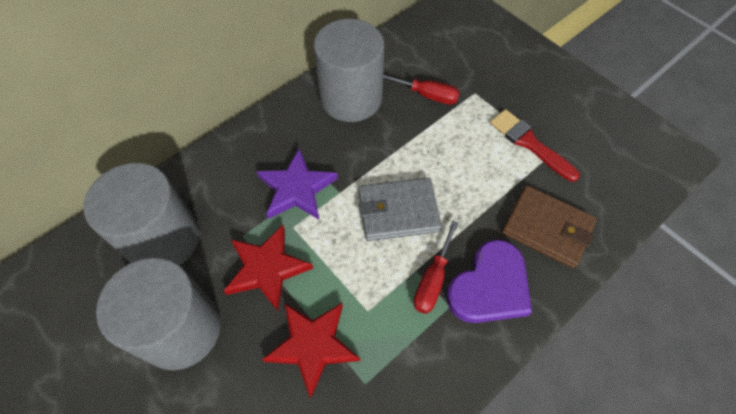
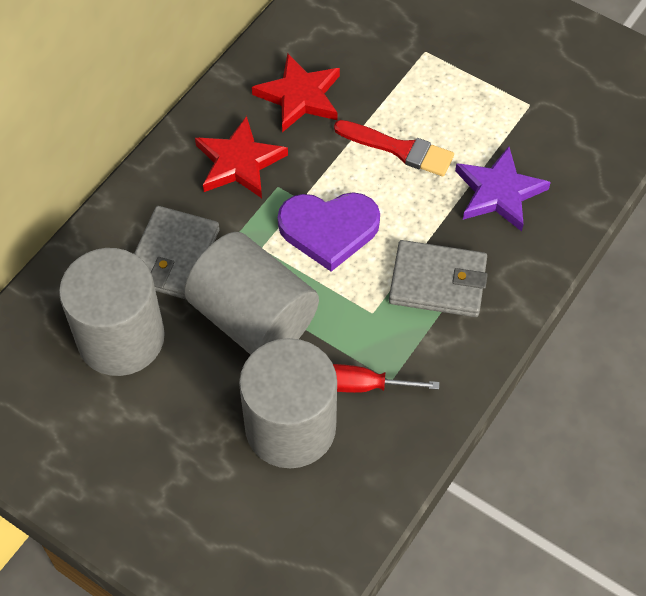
brown wallet: [502,185,597,268] = 1 -> none = 0
grey wallet: [358,178,442,241] = 1 -> [134,206,220,299] [389,240,488,317] = 2
red screwdriver: [383,74,460,105] [414,220,458,314] = 2 -> [333,364,439,393] = 1

